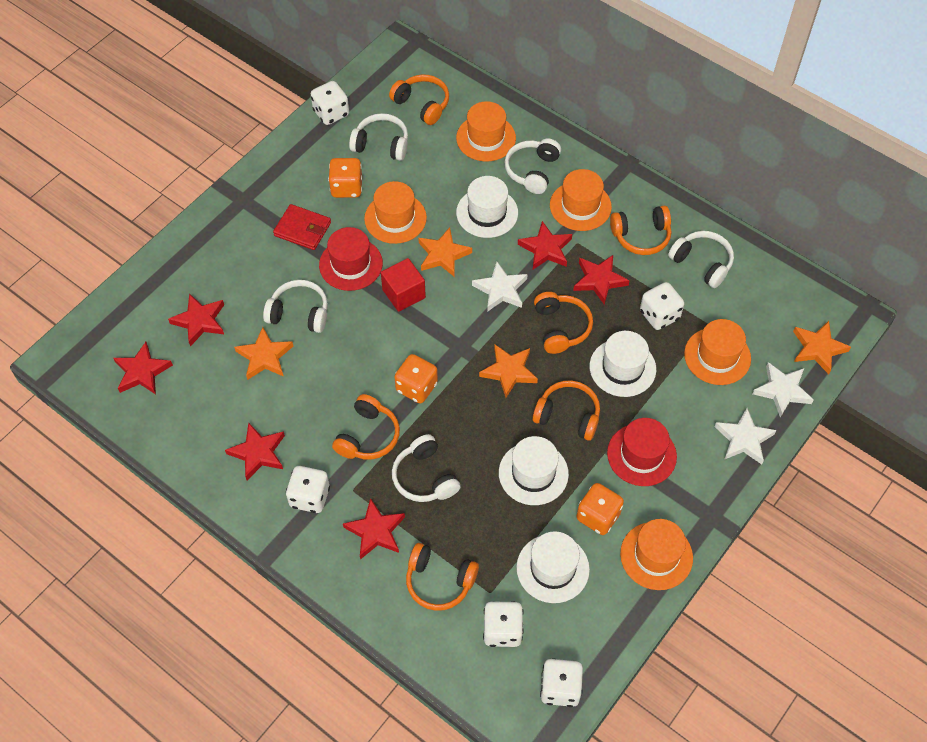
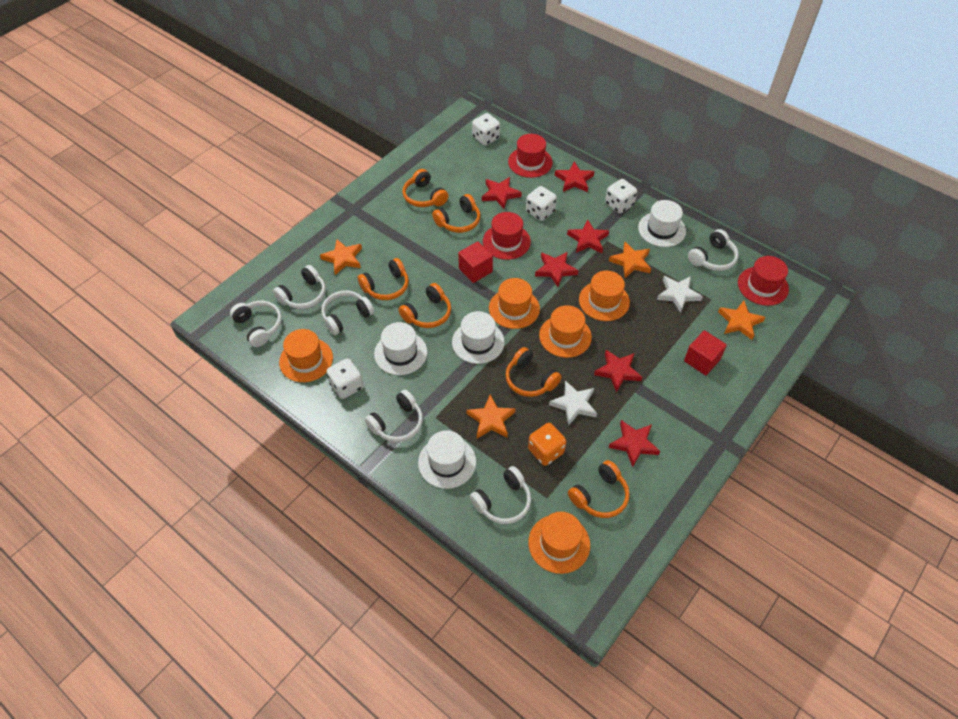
orange dice: [328,158,362,198] [394,354,438,403] [577,483,624,535] = 3 -> [528,423,566,466] = 1
red cube: [381,258,426,312] = 1 -> [458,241,493,283] [684,330,727,375] = 2
red hat: [319,227,383,291] [607,418,677,486] = 2 -> [483,212,531,260] [508,134,553,178] [738,256,789,306] = 3
red wallet: [273,204,331,250] = 1 -> none = 0
white dice: [286,466,330,513] [311,81,349,125] [483,601,524,647] [540,658,583,707] [640,282,684,330] = 5 -> [327,358,363,399] [472,113,500,146] [526,186,557,221] [605,179,637,214] = 4
white headphones: [263,280,328,333] [349,113,408,161] [392,434,461,502] [505,139,561,194] [668,231,734,288] = 5 -> [230,301,282,347] [273,265,326,309] [321,290,374,335] [365,390,423,442] [470,466,531,524] [688,229,739,271] = 6
white star: [472,261,528,312] [714,408,777,464] [752,362,814,417] = 3 -> [549,381,597,426] [657,276,703,313] = 2

